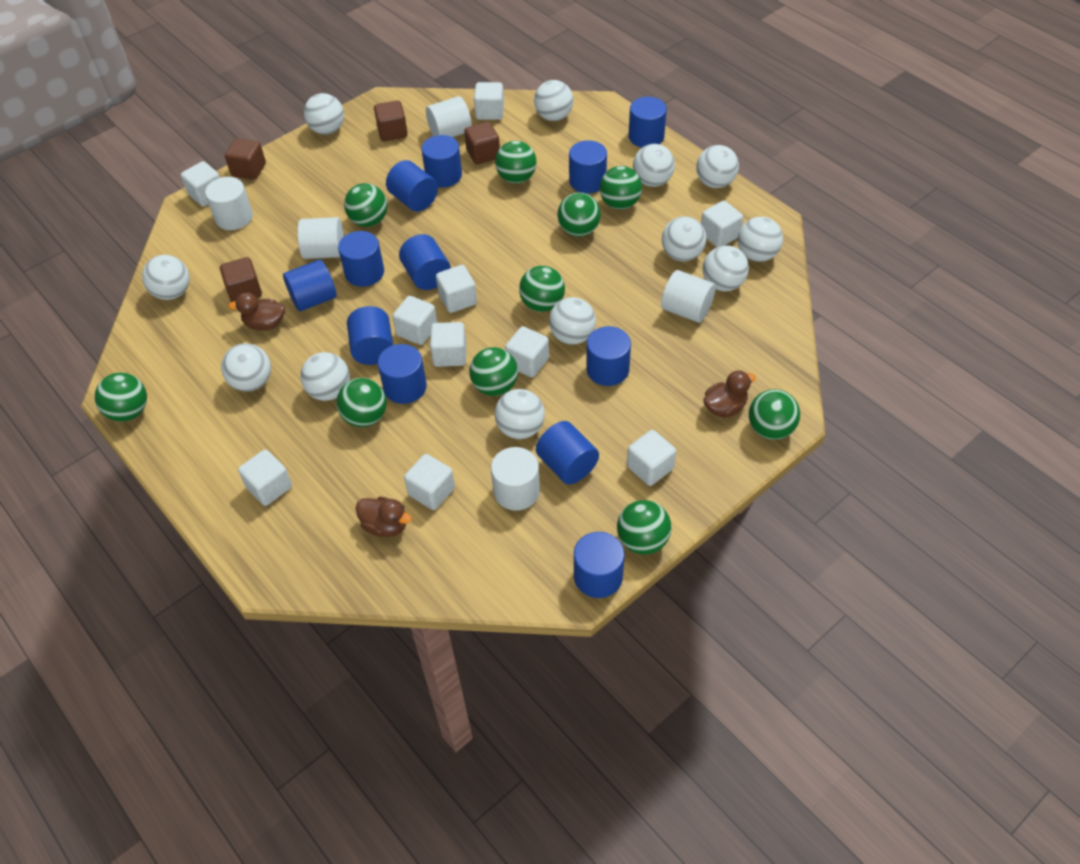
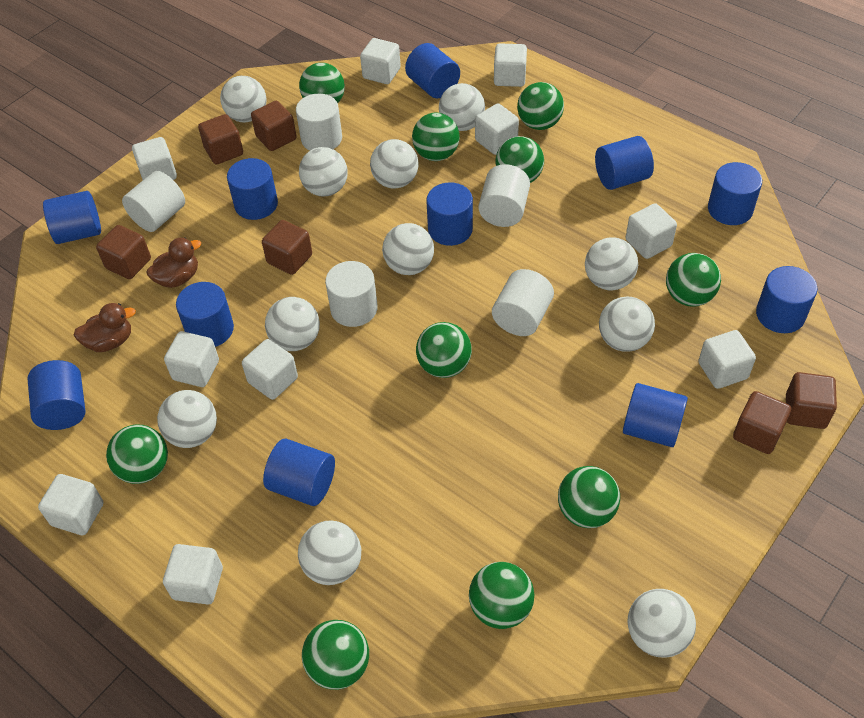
blue cylinder: [283,259,337,312] [338,231,384,287] [347,306,393,365] [378,344,427,404] [386,160,438,212] [399,234,451,290] [421,135,462,188] [536,421,599,484] [569,140,607,193] [574,532,625,598] [586,326,631,386] [629,97,667,148] = 12 -> [27,360,86,430] [43,191,101,244] [176,282,234,347] [227,158,278,220] [263,439,335,506] [405,43,460,98] [426,182,473,246] [595,136,654,190] [623,383,688,447] [708,162,762,225] [756,266,818,333] = 11
brown cube: [220,257,262,302] [225,138,266,180] [374,100,408,141] [464,122,500,165] = 4 -> [96,225,151,279] [198,114,243,164] [251,101,297,151] [262,220,312,275] [733,391,791,454] [786,372,837,429] = 6
brown duck: [228,293,285,331] [355,497,412,537] [704,370,756,418] = 3 -> [74,303,136,352] [147,237,201,288] = 2
white ball: [142,255,190,300] [221,343,271,391] [300,352,350,401] [304,93,344,134] [495,389,545,439] [534,80,573,121] [549,297,596,345] [633,144,675,187] [662,216,706,261] [696,145,739,188] [703,245,749,291] [738,217,783,262] = 12 -> [157,390,217,448] [220,76,267,122] [265,297,320,351] [298,520,361,585] [299,147,348,196] [370,139,418,189] [382,223,434,275] [439,83,485,131] [585,237,638,290] [599,297,655,352] [627,589,696,658] = 11

